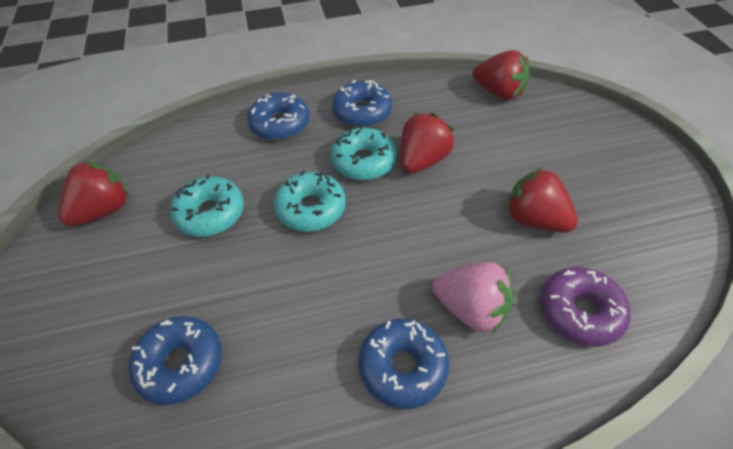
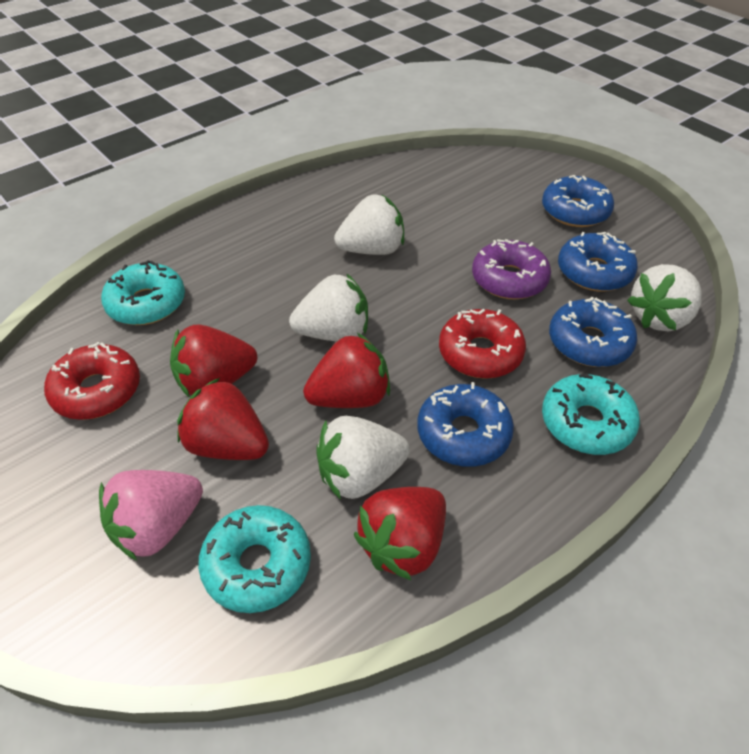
red donut: none = 0 -> [44,342,140,420] [439,309,526,379] = 2
white strawberry: none = 0 -> [289,273,368,341] [317,416,410,500] [334,194,404,255] [627,264,702,331] = 4

